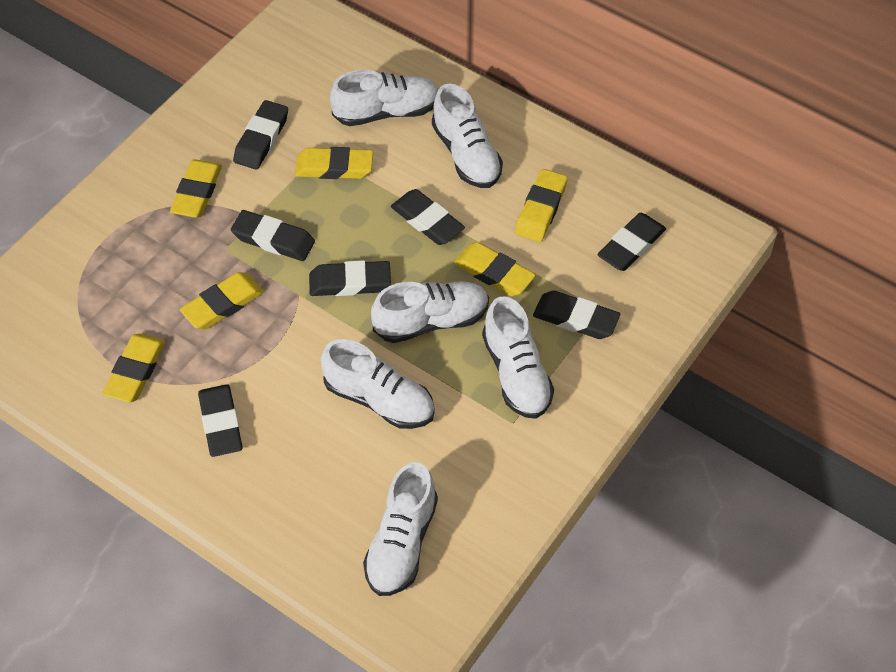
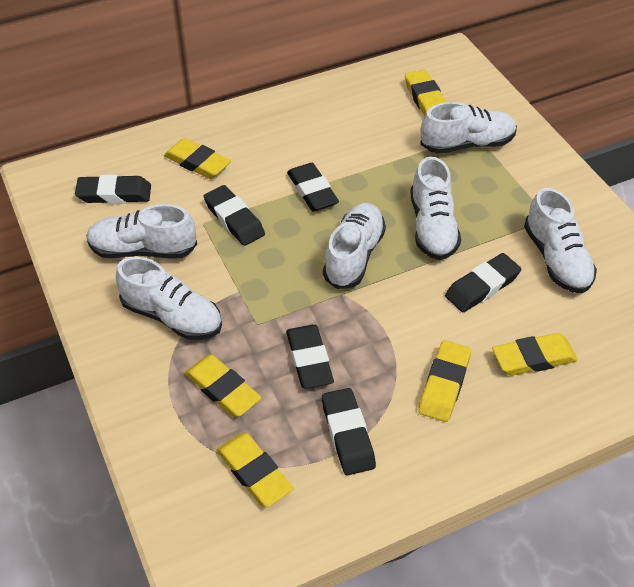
black eraser: [198,384,243,457] [231,210,315,261] [233,100,288,170] [309,260,391,296] [391,189,465,245] [533,290,620,339] [598,213,666,271] = 7 -> [75,175,151,204] [204,185,265,246] [286,325,334,389] [287,163,339,211] [322,388,376,476] [445,253,521,312] = 6

